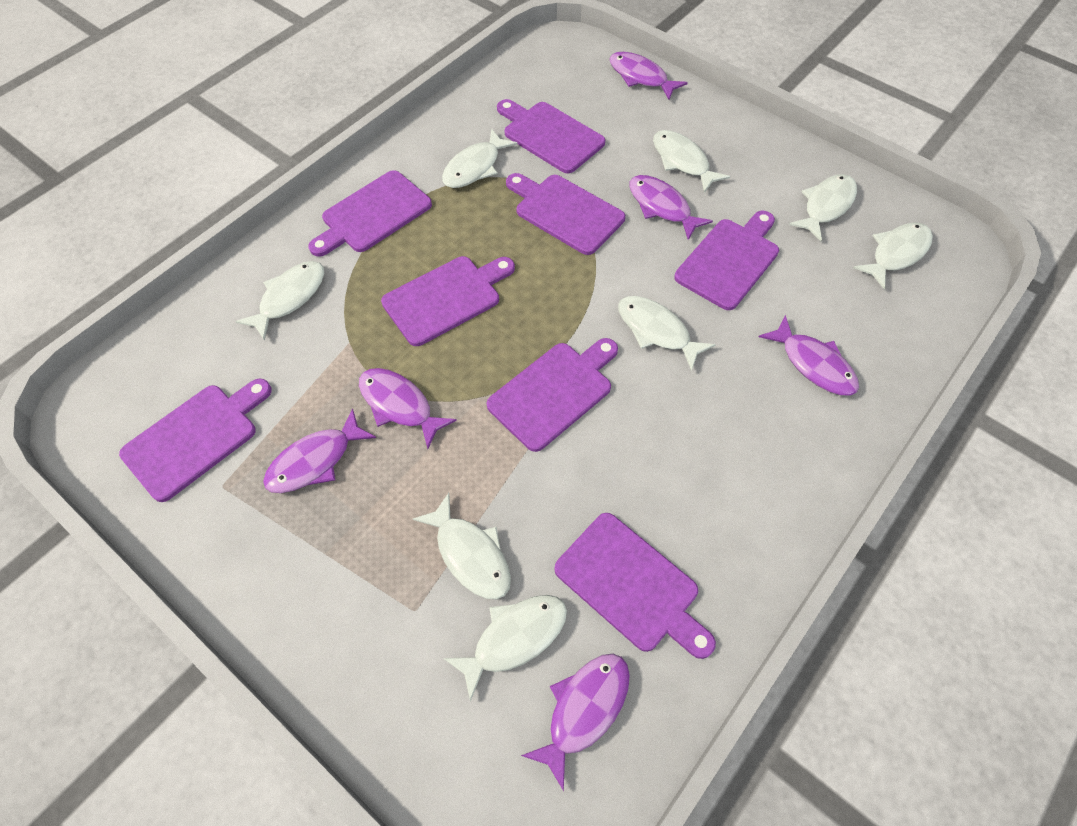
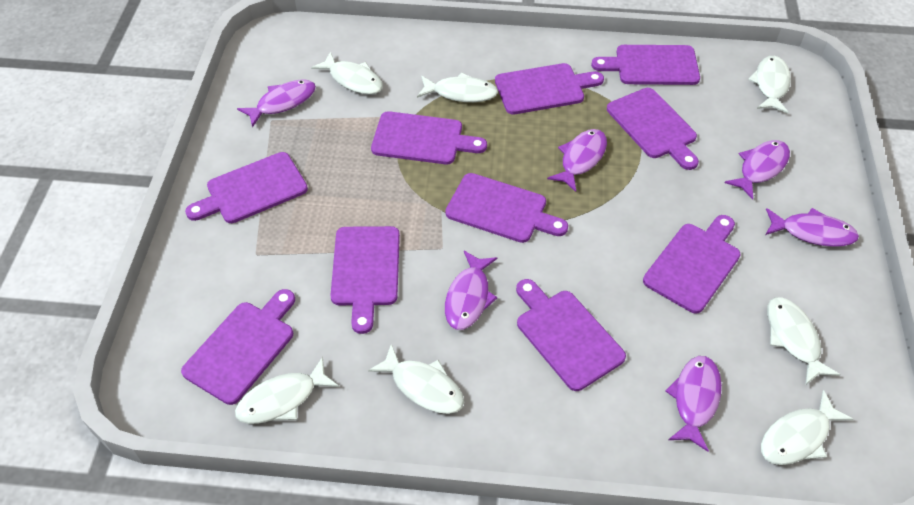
purple cutting board: [119,378,272,502] [308,170,432,257] [381,256,515,346] [487,338,618,452] [497,99,605,173] [506,173,625,255] [554,513,716,659] [674,211,779,310] = 8 -> [181,289,295,405] [185,152,308,223] [330,226,400,334] [371,111,487,164] [445,173,568,243] [495,63,604,114] [516,279,626,391] [591,45,700,85] [607,88,699,170] [643,215,741,313] = 10
white fish: [235,261,324,341] [413,493,511,599] [442,129,517,188] [443,595,567,702] [618,296,715,371] [653,130,730,193] [789,174,857,241] [853,222,933,290] = 8 -> [235,357,339,424] [311,52,383,95] [368,344,464,414] [417,72,498,102] [748,56,791,113] [761,390,853,465] [767,297,840,385] = 7

